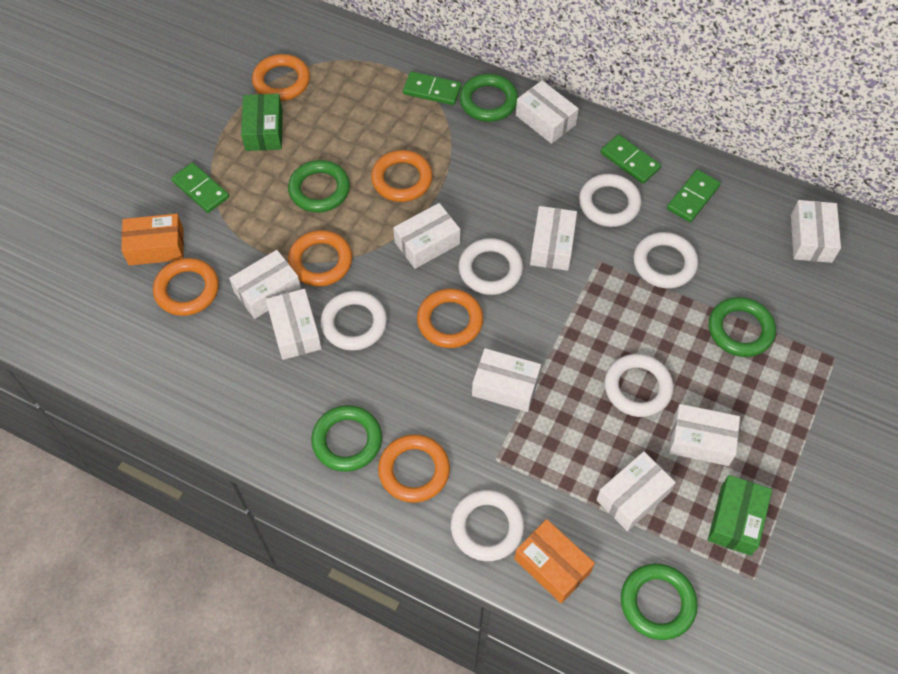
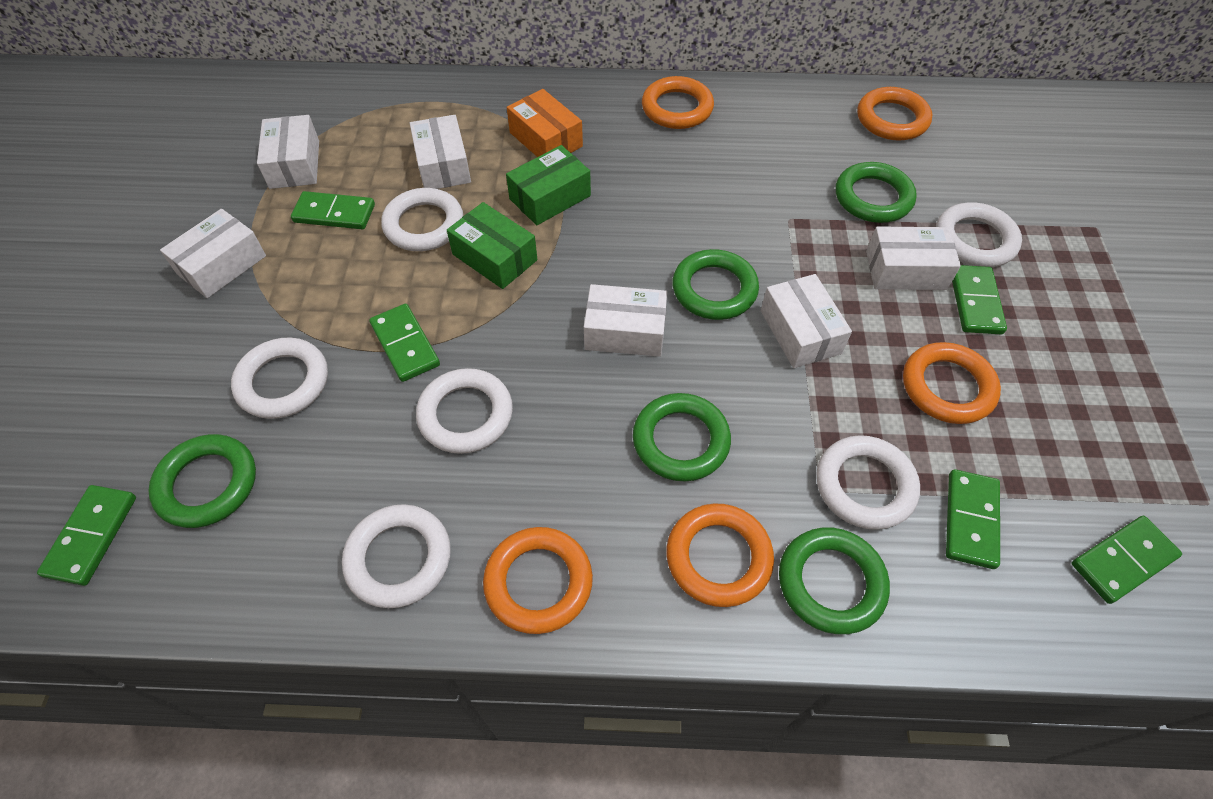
green domino: [171,162,229,213] [403,71,462,105] [601,134,661,184] [667,170,721,223] = 4 -> [37,485,136,586] [291,191,375,229] [369,304,440,382] [946,469,1000,569] [952,265,1007,334] [1072,516,1182,604] = 6
orange box: [121,214,184,266] [514,519,595,603] = 2 -> [507,89,583,157] = 1
orange ring: [153,258,219,316] [252,54,310,101] [288,230,352,287] [371,150,433,202] [378,434,450,503] [417,289,483,348] = 6 -> [483,527,593,634] [642,76,714,129] [667,503,774,607] [857,87,932,141] [903,342,1001,424] = 5
white box: [229,250,301,319] [266,289,322,360] [393,203,460,269] [472,348,541,412] [516,80,579,144] [530,206,577,271] [596,452,676,531] [669,404,740,466] [791,200,841,263] = 9 -> [160,209,266,298] [257,115,319,189] [410,115,471,189] [584,284,667,357] [761,274,852,368] [866,226,961,290] = 6

